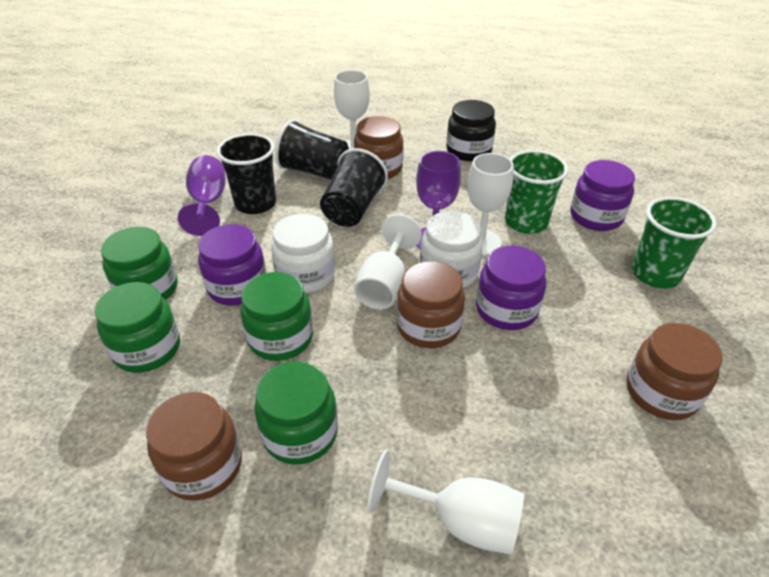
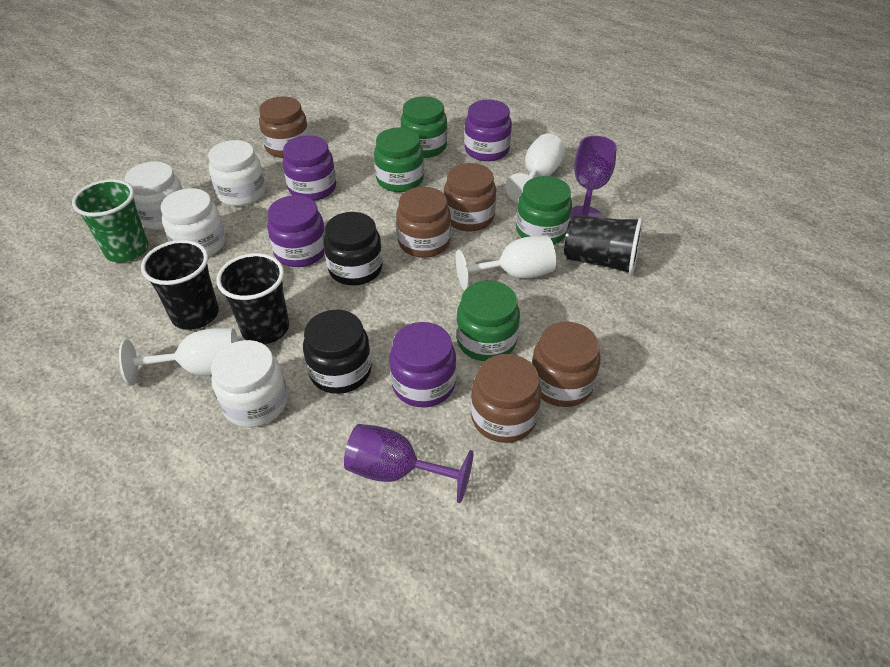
black jar: [446,100,496,161] = 1 -> [303,310,372,394] [324,212,383,285] = 2
brown jar: [146,392,242,501] [354,116,404,179] [396,261,465,348] [627,323,723,420] = 4 -> [259,97,309,158] [396,187,451,258] [444,163,496,232] [471,354,541,443] [532,322,601,407] = 5
green cup: [505,150,569,234] [632,197,717,289] = 2 -> [72,179,149,262] = 1
purple jar: [198,224,266,305] [476,246,546,330] [570,160,635,231] = 3 -> [267,195,325,267] [283,135,336,201] [389,322,456,407] [464,100,512,161] = 4
white goblet: [334,70,370,149] [354,214,422,310] [367,450,524,555] [468,153,514,256] = 4 -> [119,328,238,386] [456,236,556,291] [506,133,565,203] = 3
white jar: [271,214,335,293] [420,211,483,288] = 2 -> [124,161,183,230] [161,188,226,257] [208,140,265,206] [211,340,288,428] = 4

